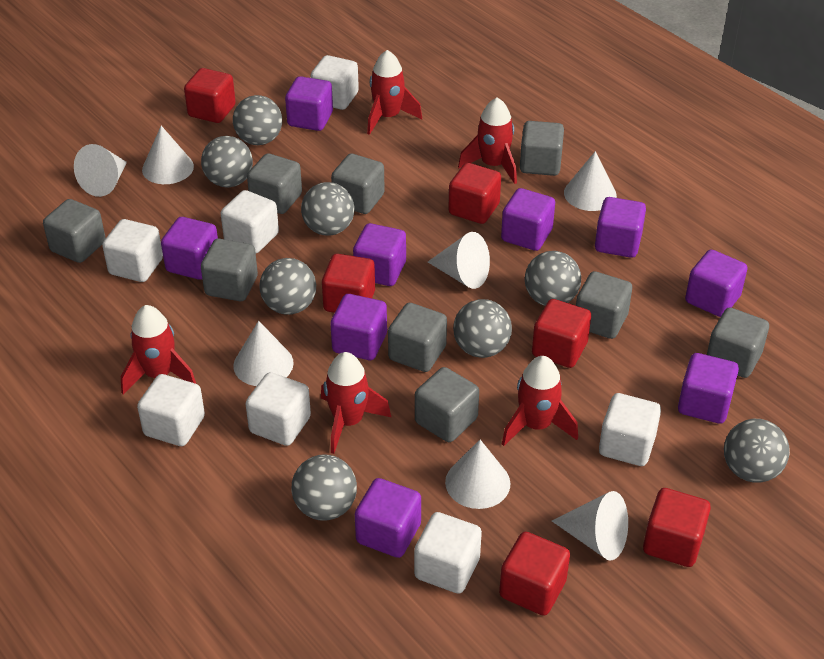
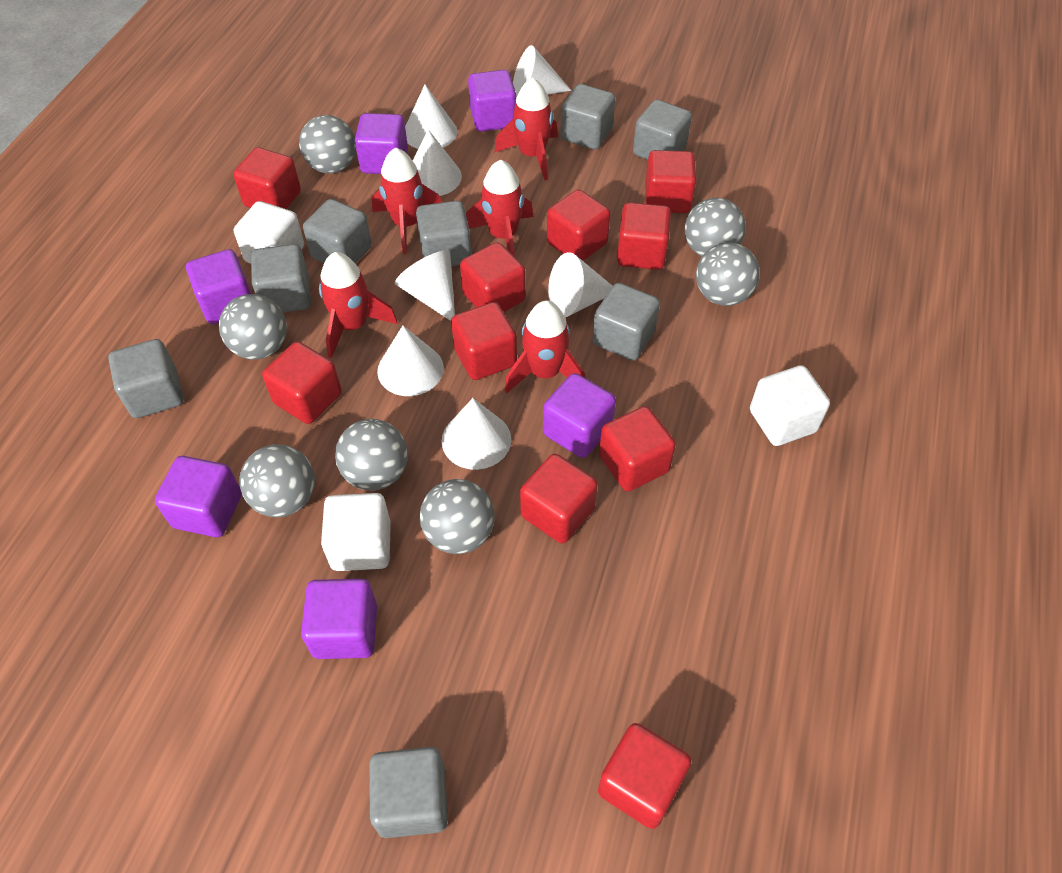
grey ball: [201,136,253,187] [233,95,282,145] [260,258,316,315] [292,454,357,521] [301,182,355,236] [453,299,512,358] [525,251,581,306] [724,419,790,483] = 8 -> [219,294,287,360] [239,444,315,517] [299,115,356,174] [335,419,408,491] [420,479,495,554] [685,197,746,256] [696,243,760,306] = 7
grey cube: [43,199,106,263] [201,239,258,301] [247,153,302,214] [331,154,385,214] [388,303,447,372] [415,367,479,442] [520,121,564,176] [576,271,632,339] [707,307,769,378] = 9 -> [108,339,184,418] [251,244,311,312] [303,199,372,264] [369,747,448,838] [416,201,471,266] [560,84,615,150] [592,283,660,361] [633,99,692,160] = 8
purple cube: [161,217,218,280] [285,76,333,131] [330,294,387,360] [353,223,406,286] [355,478,421,558] [501,188,555,251] [595,197,646,258] [678,353,739,424] [685,250,748,317] = 9 -> [155,456,242,537] [186,249,251,324] [301,579,377,659] [355,113,408,174] [468,70,516,132] [543,373,616,458] = 6
red cube: [184,68,236,123] [322,254,375,313] [448,163,501,224] [499,532,570,616] [532,299,591,368] [643,488,711,567] = 6 -> [233,147,301,209] [262,342,342,424] [451,302,517,380] [460,242,526,312] [520,454,598,543] [547,189,610,261] [598,723,692,829] [599,406,676,491] [617,202,671,270] [645,150,696,213] = 10
white cube: [102,219,163,282] [137,374,205,446] [221,190,279,253] [246,372,311,446] [311,55,359,110] [414,512,482,594] [599,393,661,466] = 7 -> [234,201,304,264] [321,493,391,571] [750,365,830,446] = 3

